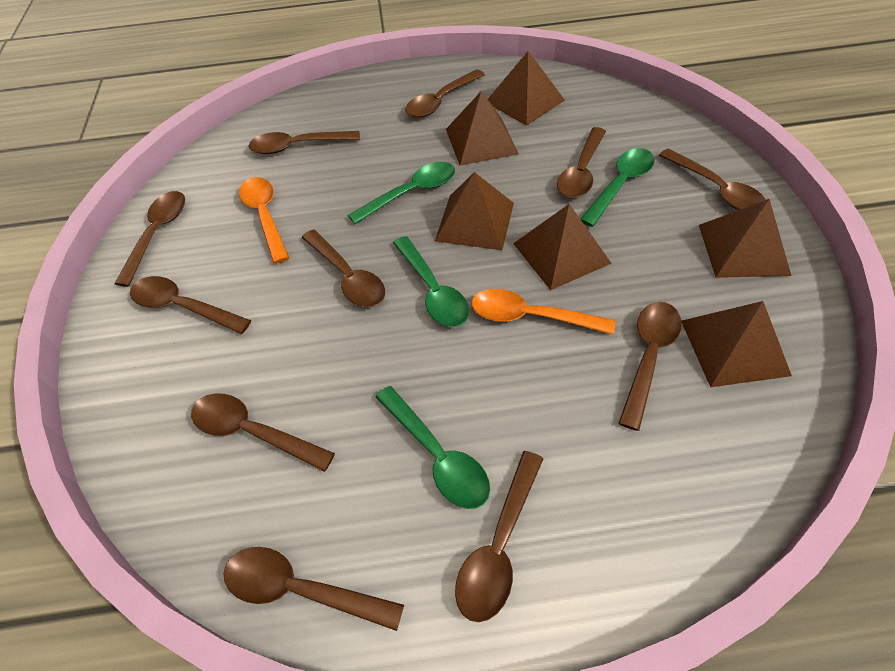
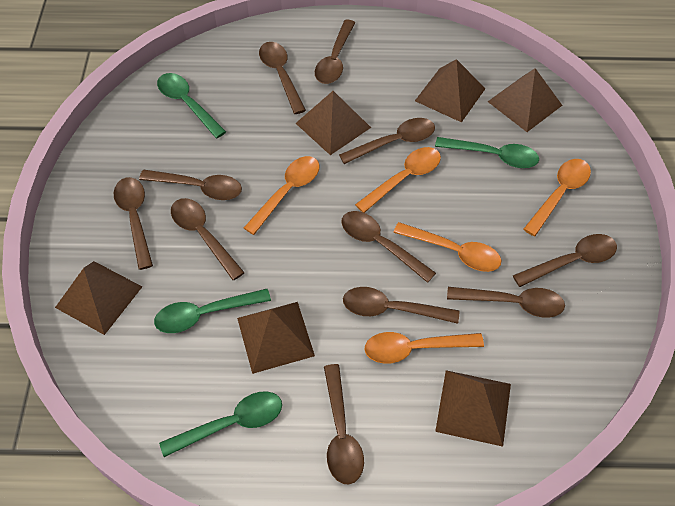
orange spoon: [239,177,289,264] [471,289,615,335] = 2 -> [244,156,319,235] [355,147,441,213] [365,332,484,363] [393,222,502,272] [523,159,591,236] = 5

